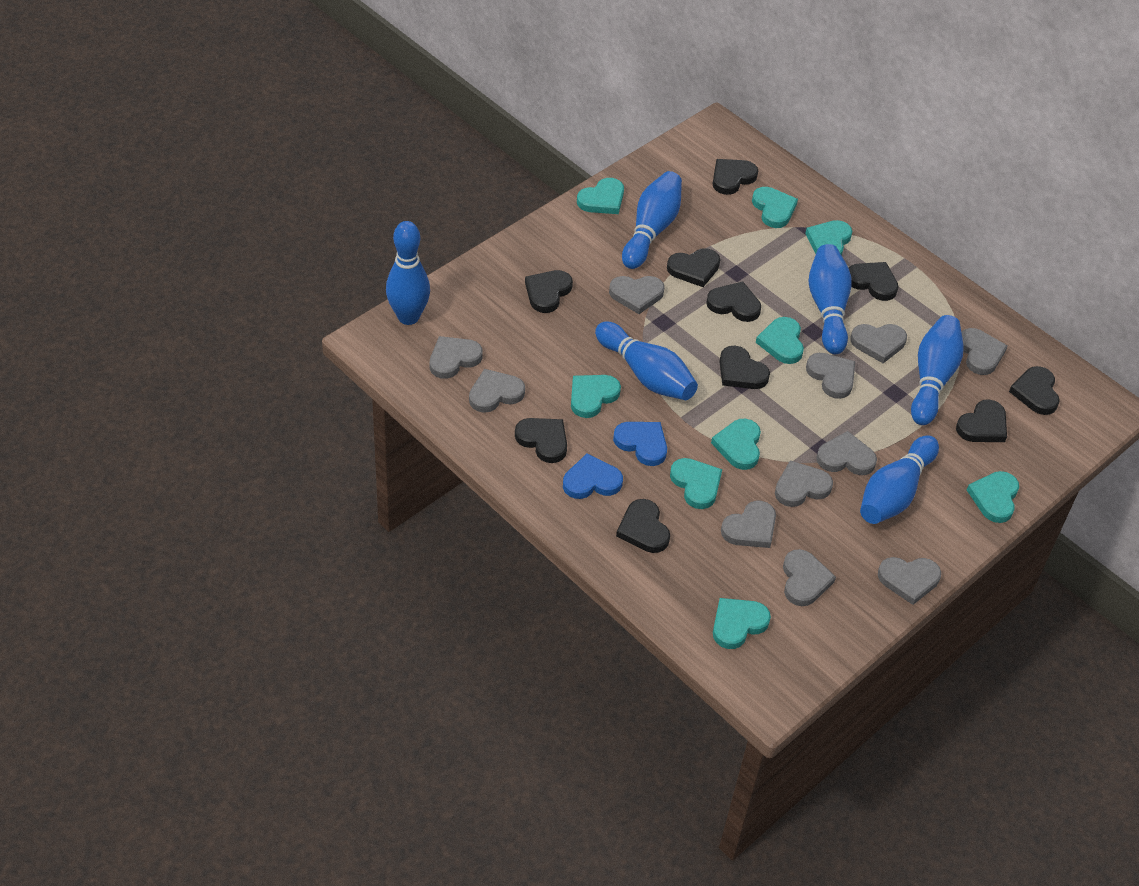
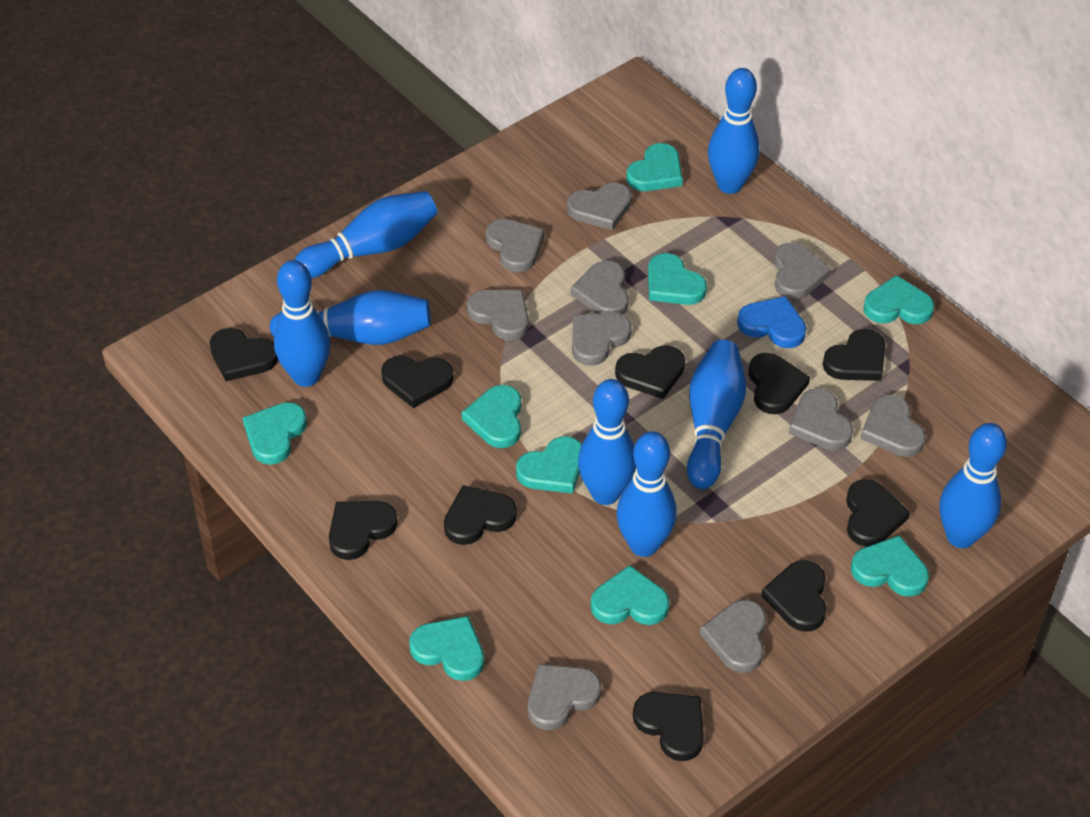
blue bowling pin: [386,221,430,325] [595,321,698,400] [622,171,682,269] [809,244,852,354] [860,435,939,524] [911,315,964,425] = 6 -> [270,290,431,345] [274,260,331,387] [294,191,437,278] [578,379,636,505] [616,431,677,557] [687,340,746,489] [708,68,760,194] [940,423,1007,548] = 8
blue heart: [563,453,623,499] [613,422,667,466] = 2 -> [737,296,806,348] = 1
grey heart: [430,336,483,379] [469,369,525,413] [609,276,665,314] [721,501,776,548] [775,460,833,507] [783,549,836,606] [806,353,855,399] [816,431,877,475] [850,324,907,363] [878,557,941,605] [962,328,1008,375] = 11 -> [467,290,529,341] [486,219,544,272] [528,664,601,730] [567,183,632,230] [570,261,629,315] [572,313,632,366] [700,600,766,673] [774,242,831,300] [789,389,853,451] [860,394,926,457] = 10

